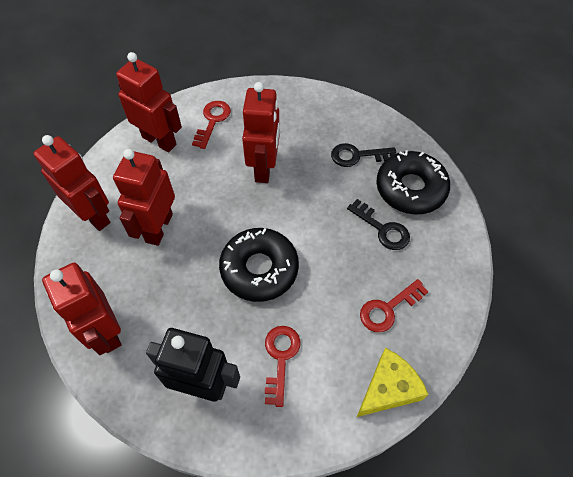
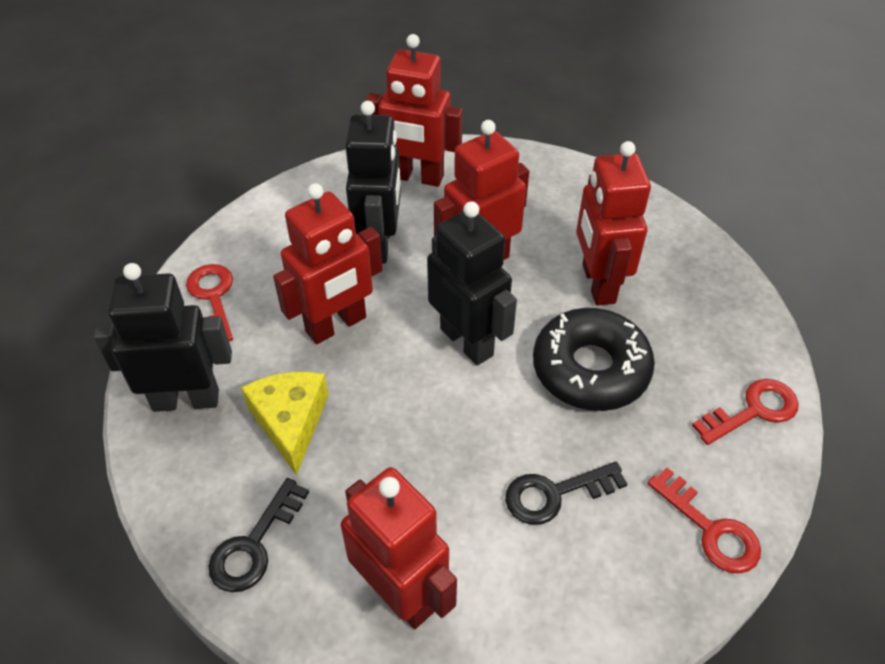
black donut: [219,228,299,302] [376,150,450,215] = 2 -> [533,308,655,411] = 1
black robot: [146,328,240,402] = 1 -> [94,263,232,412] [345,101,401,264] [427,201,517,366] = 3

